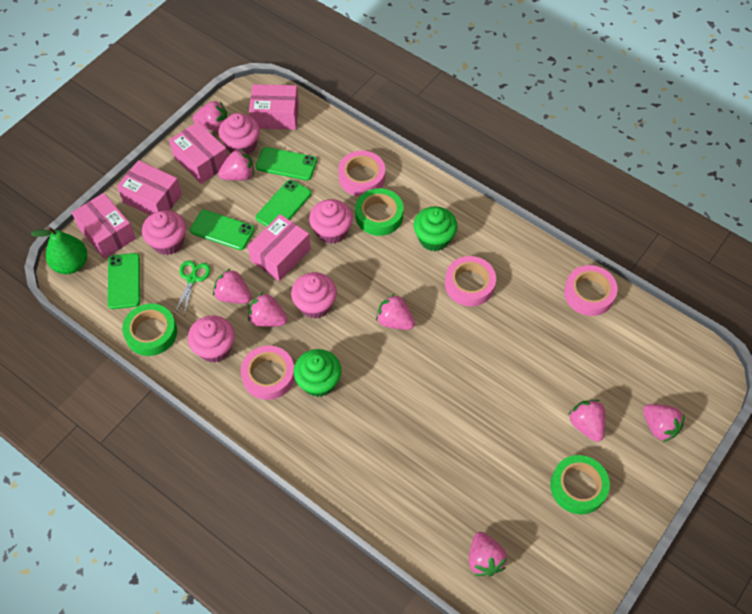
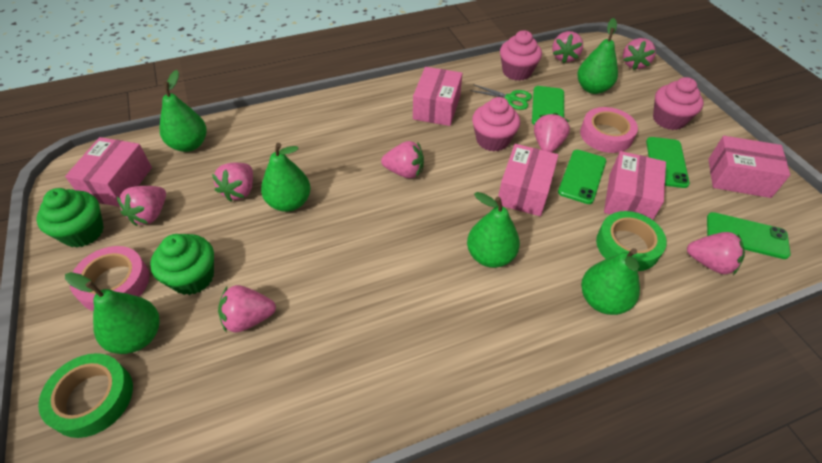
green pear: [31,226,87,274] = 1 -> [65,272,159,354] [160,70,207,152] [261,143,311,212] [467,192,520,268] [577,18,618,94] [581,248,640,315] = 6
green tape: [122,304,177,356] [355,188,404,236] [550,455,610,514] = 3 -> [38,353,133,438] [596,211,667,271] = 2
pink cupcake: [142,210,186,255] [188,315,235,363] [218,113,260,155] [291,272,337,319] [309,199,353,244] = 5 -> [472,97,520,151] [500,30,542,81] [653,77,704,130] = 3
pink tape: [241,346,295,400] [338,151,385,196] [445,256,496,306] [564,265,618,316] = 4 -> [70,246,149,311] [580,107,638,153] = 2

